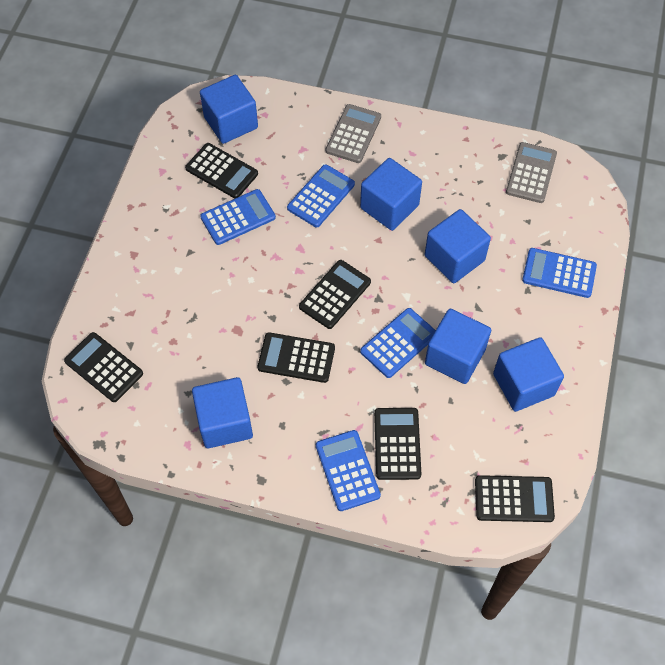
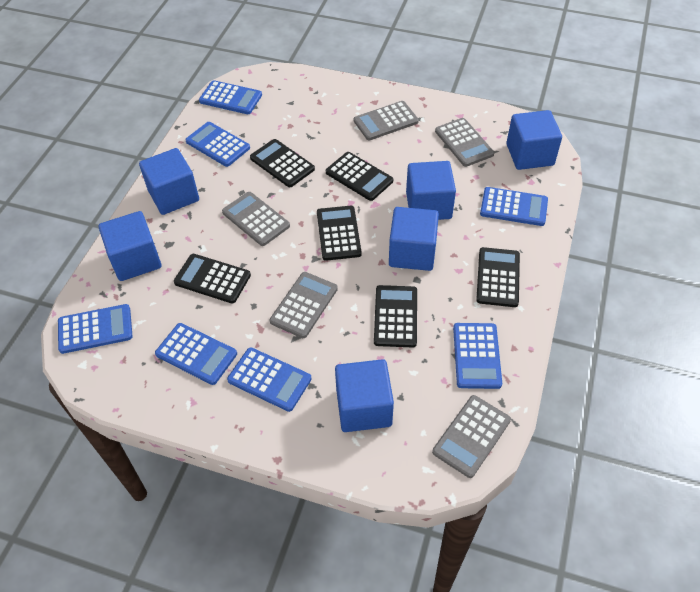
blue calculator: [200,189,276,245] [287,164,355,227] [316,430,381,511] [360,308,436,378] [522,248,597,298] = 5 -> [58,304,133,354] [155,323,237,385] [185,122,250,167] [199,80,262,114] [227,347,311,412] [453,323,502,389] [480,187,548,226] = 7
grey calculator: [326,104,381,163] [506,142,557,203] = 2 -> [222,192,290,246] [269,272,338,338] [354,101,419,140] [432,395,511,478] [435,118,494,167] = 5

